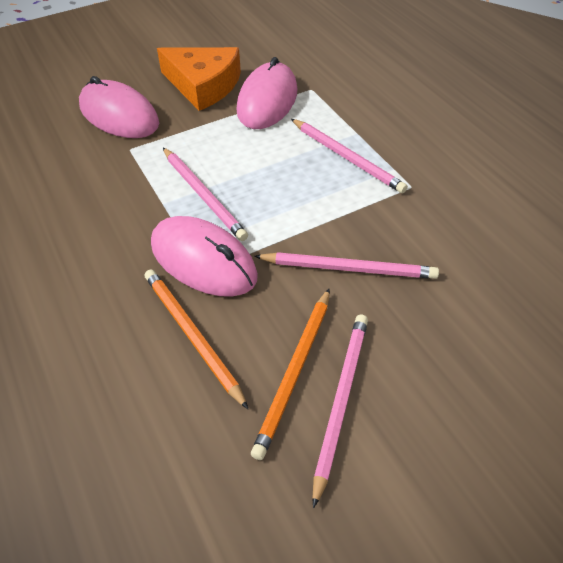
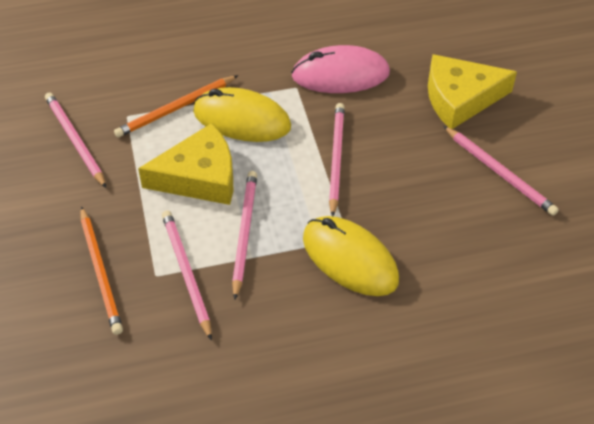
orange cheese: [157,47,241,111] = 1 -> none = 0
pink mouse: [79,76,159,138] [151,216,258,297] [237,57,297,129] = 3 -> [291,45,390,93] = 1
pink pencil: [163,148,248,241] [254,252,439,279] [291,119,408,193] [312,315,368,508] = 4 -> [45,92,106,188] [162,210,212,341] [232,171,257,300] [329,103,345,216] [443,126,559,216] = 5
yellow cheese: none = 0 -> [138,123,233,205] [428,54,517,129] = 2
yellow mouse: none = 0 -> [193,87,291,142] [303,216,399,296] = 2

